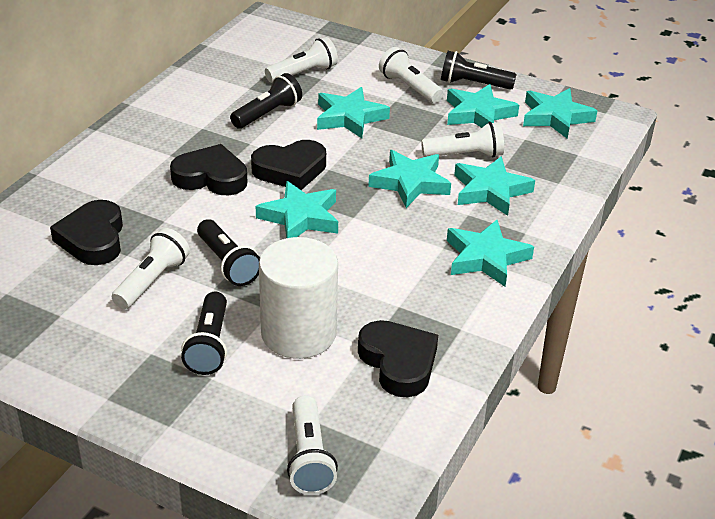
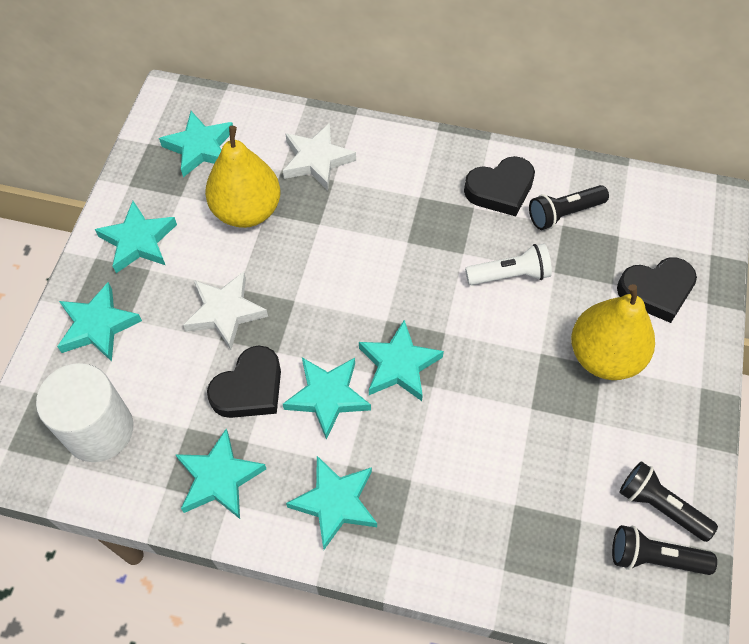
black flashlight: [181,292,227,375] [197,219,260,286] [230,73,302,129] [441,51,517,90] = 4 -> [529,185,609,230] [612,525,717,575] [620,462,718,542] = 3
black heart: [50,200,123,265] [170,144,247,195] [251,140,326,190] [358,320,438,397] = 4 -> [207,346,281,418] [464,156,535,216] [617,257,697,323] = 3
white flashlight: [112,228,190,309] [265,37,338,83] [287,395,338,495] [379,47,443,103] [421,122,504,158] = 5 -> [465,244,552,285] = 1
white star: none = 0 -> [183,272,268,350] [283,123,356,190] = 2
yellow pear: none = 0 -> [205,126,280,228] [571,284,655,380] = 2

